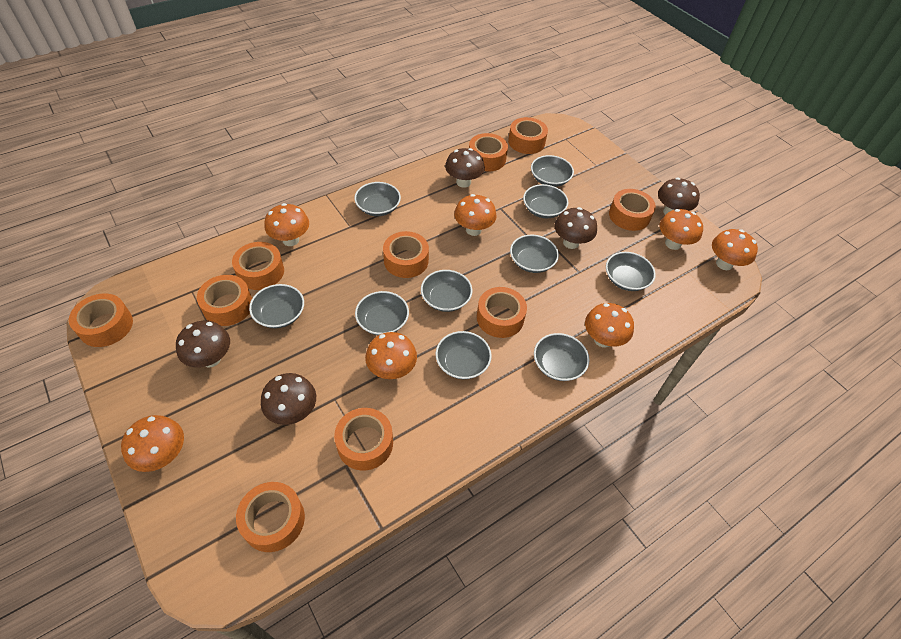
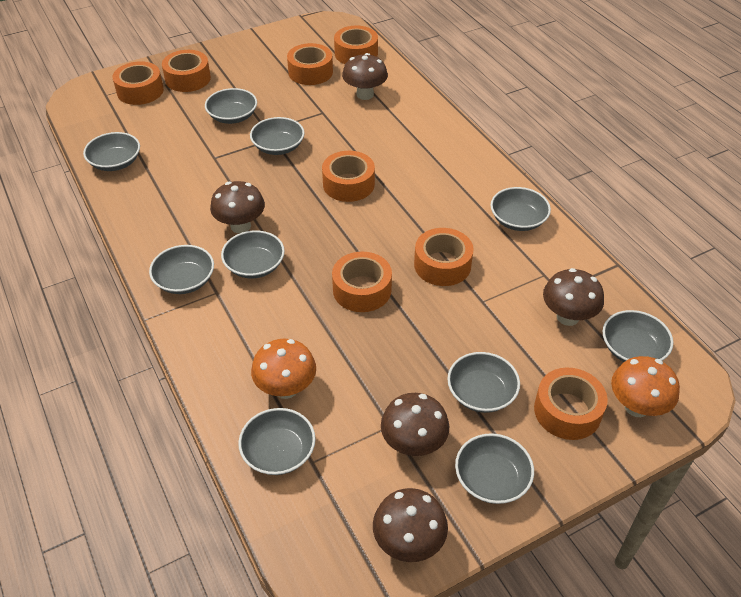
orange mushroom: [121,415,184,472] [264,203,309,246] [365,332,417,379] [454,194,497,236] [585,303,634,347] [659,209,703,250] [712,229,758,270] = 7 -> [251,338,316,399] [611,356,680,417] = 2
orange tape: [69,294,133,347] [197,275,252,326] [232,242,284,290] [236,482,305,552] [334,408,393,470] [383,231,429,278] [469,133,508,171] [477,287,527,338] [508,117,548,154] [609,189,656,231] = 10 -> [113,61,164,105] [162,50,211,92] [287,43,333,85] [322,151,375,202] [332,252,392,312] [334,26,378,64] [414,228,474,286] [534,367,608,440] = 8

